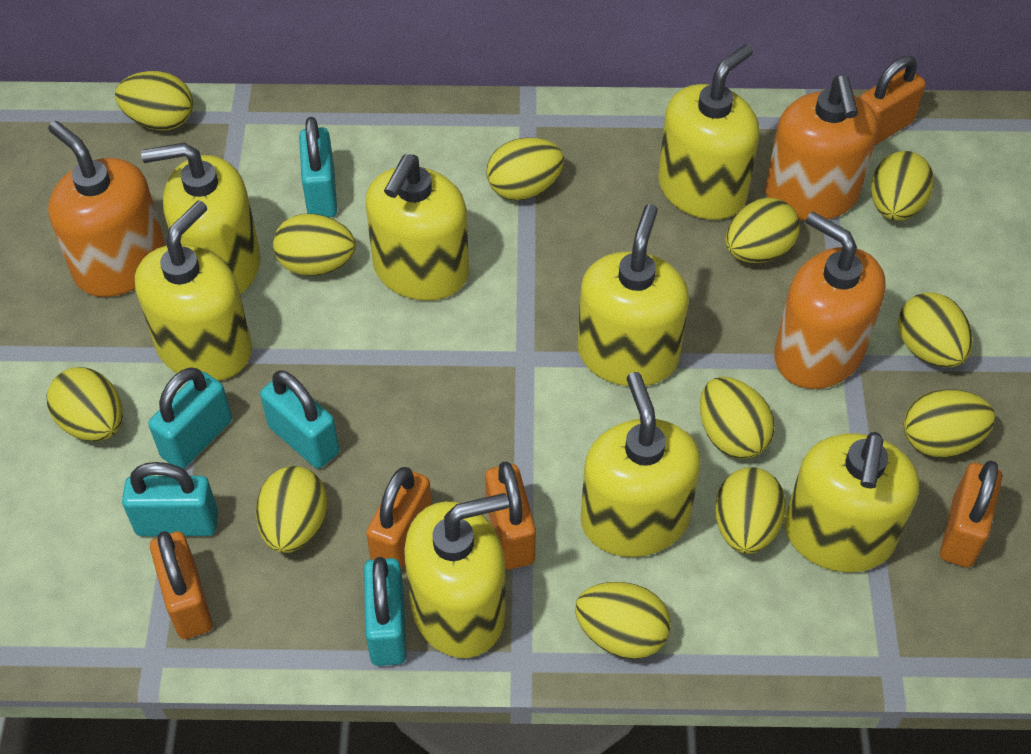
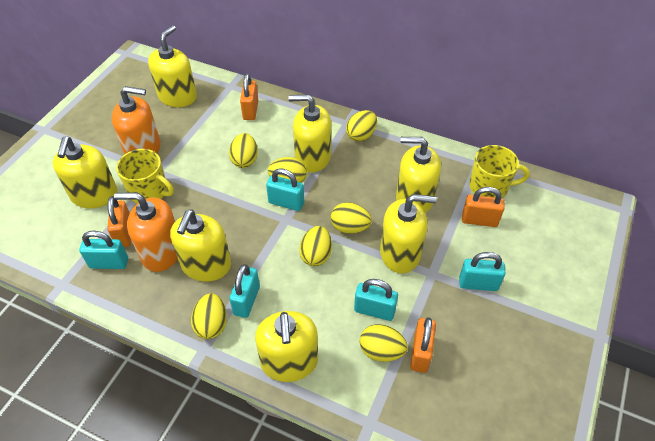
orange padlock: [150,531,213,639] [366,467,432,571] [485,461,536,569] [860,56,926,146] [940,460,1002,568] = 5 -> [108,196,131,247] [240,73,258,120] [410,317,436,373] [462,187,505,227] = 4
orange soap dispenser: [48,121,166,297] [765,75,878,220] [774,212,885,389] = 3 -> [112,86,161,154] [114,192,178,272] = 2
yellow egg: [47,367,123,441] [115,71,193,130] [256,466,327,553] [273,214,356,276] [486,138,564,201] [575,582,671,659] [700,377,775,459] [715,467,786,554] [725,198,800,263] [871,151,934,221] [898,292,973,367] [904,390,995,457] = 12 -> [191,293,227,339] [229,133,258,168] [268,157,307,183] [299,226,332,266] [331,202,372,234] [346,110,377,142] [360,324,408,362] = 7
yellow mug: none = 0 -> [116,149,174,203] [469,145,530,198] = 2
yellow soap dispenser: [135,200,252,381] [141,143,260,294] [366,154,469,301] [404,493,509,658] [577,204,689,386] [581,372,701,557] [658,44,759,220] [785,432,919,572] = 8 -> [53,136,117,208] [148,25,197,107] [170,210,231,282] [255,311,318,382] [288,94,331,173] [380,194,437,273] [396,137,441,213] = 7

